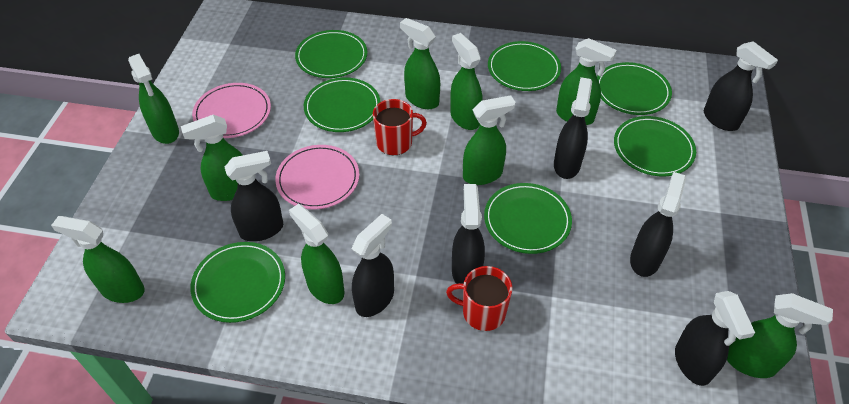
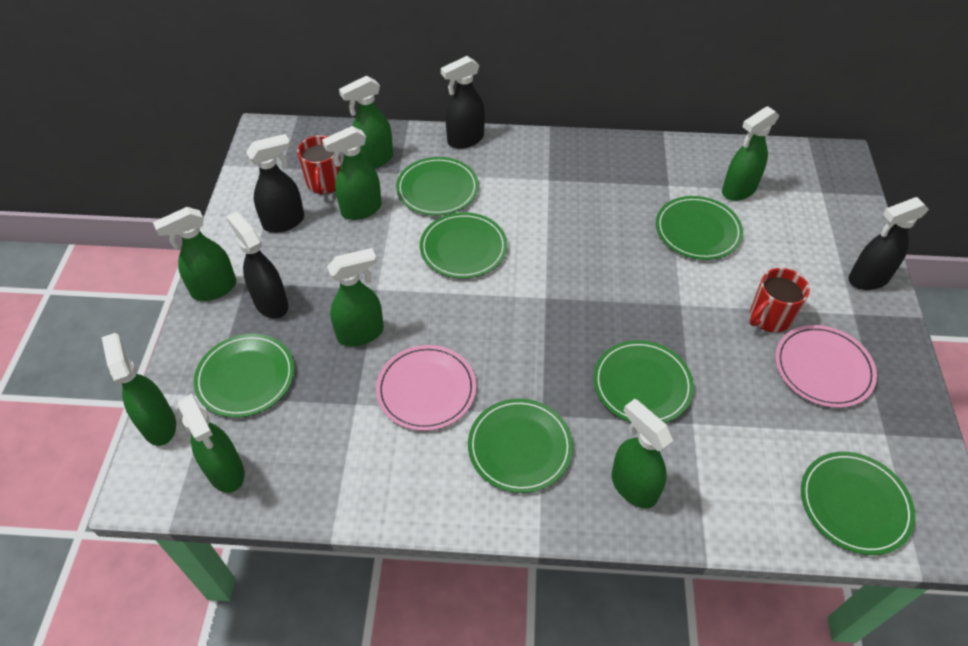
black spray bottle: [225,151,283,241] [351,214,394,317] [452,184,485,284] [554,77,592,179] [630,172,686,277] [675,291,755,386] [704,41,778,131] = 7 -> [226,212,288,319] [246,134,304,233] [441,56,485,149] [848,197,929,290] = 4
green spray bottle: [51,216,145,303] [128,54,179,144] [181,115,243,201] [289,204,345,304] [400,18,440,109] [450,33,483,130] [463,95,516,185] [556,38,617,125] [727,293,833,378] = 9 -> [102,333,176,446] [153,207,236,301] [178,394,244,493] [322,126,382,220] [327,248,384,346] [339,76,393,168] [612,399,673,509] [722,106,779,201] = 8

